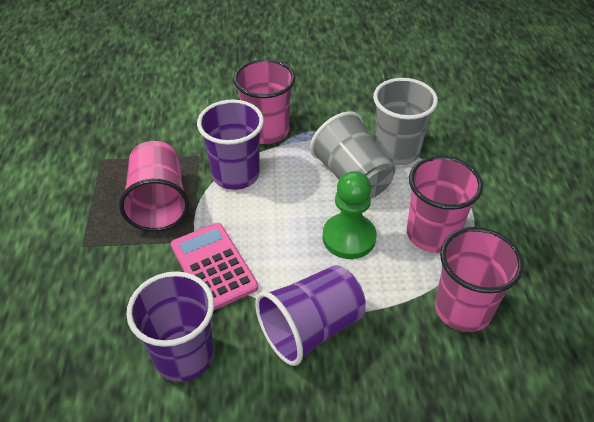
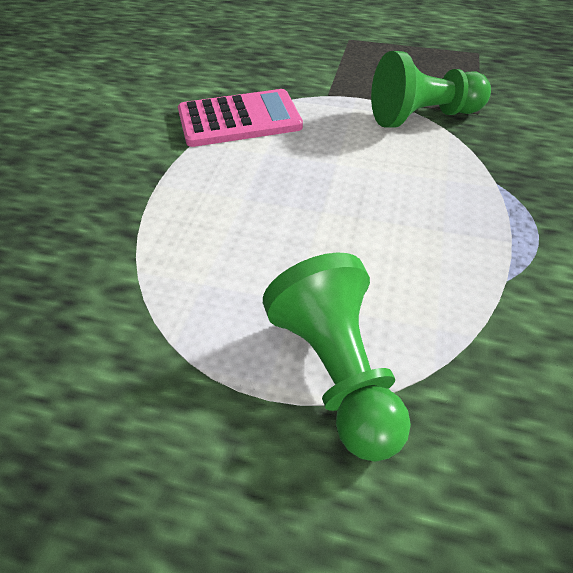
green pawn: [323,171,376,259] = 1 -> [263,253,411,462] [371,51,491,128] = 2
grey cup: [310,111,395,198] [373,78,438,165] = 2 -> none = 0
pink cup: [119,141,190,231] [233,59,296,144] [407,156,483,253] [435,227,524,332] = 4 -> none = 0
purple cup: [126,271,214,382] [197,100,264,190] [255,265,366,366] = 3 -> none = 0

